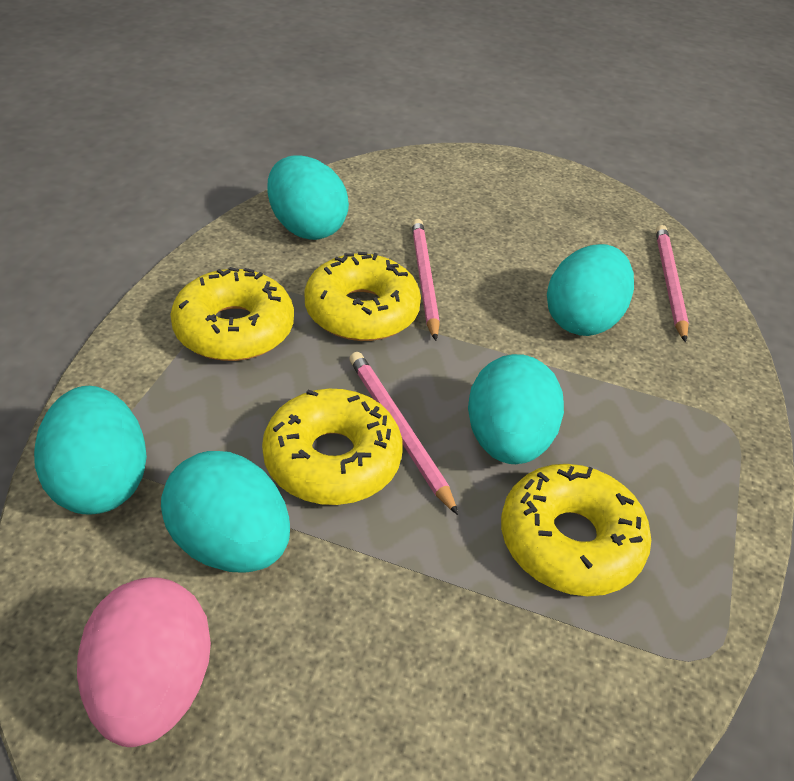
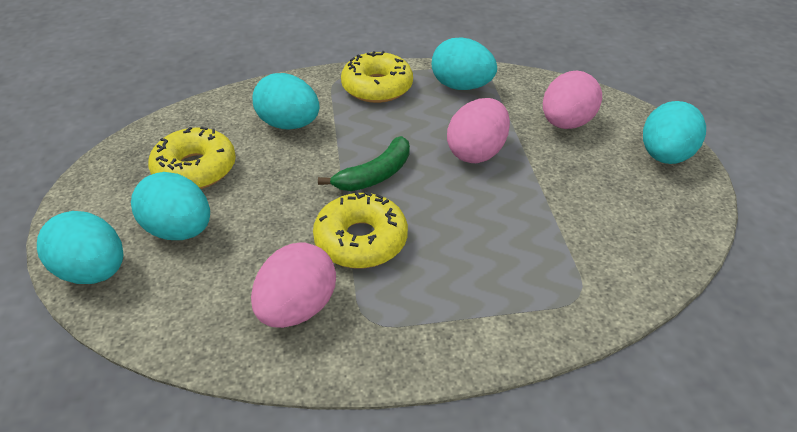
green banana: none = 0 -> [318,136,410,191] = 1
pink egg: [77,577,211,747] = 1 -> [251,243,336,328] [447,98,510,163] [543,71,602,129] = 3
pink pencil: [349,352,458,515] [412,219,440,341] [656,225,689,342] = 3 -> none = 0
yellow donut: [170,267,294,361] [262,389,403,505] [304,252,421,341] [501,464,651,596] = 4 -> [148,127,236,189] [313,192,408,268] [341,51,413,103] = 3

